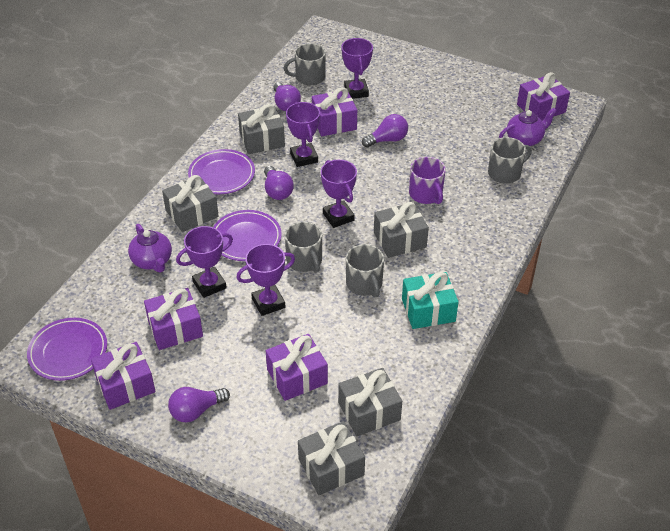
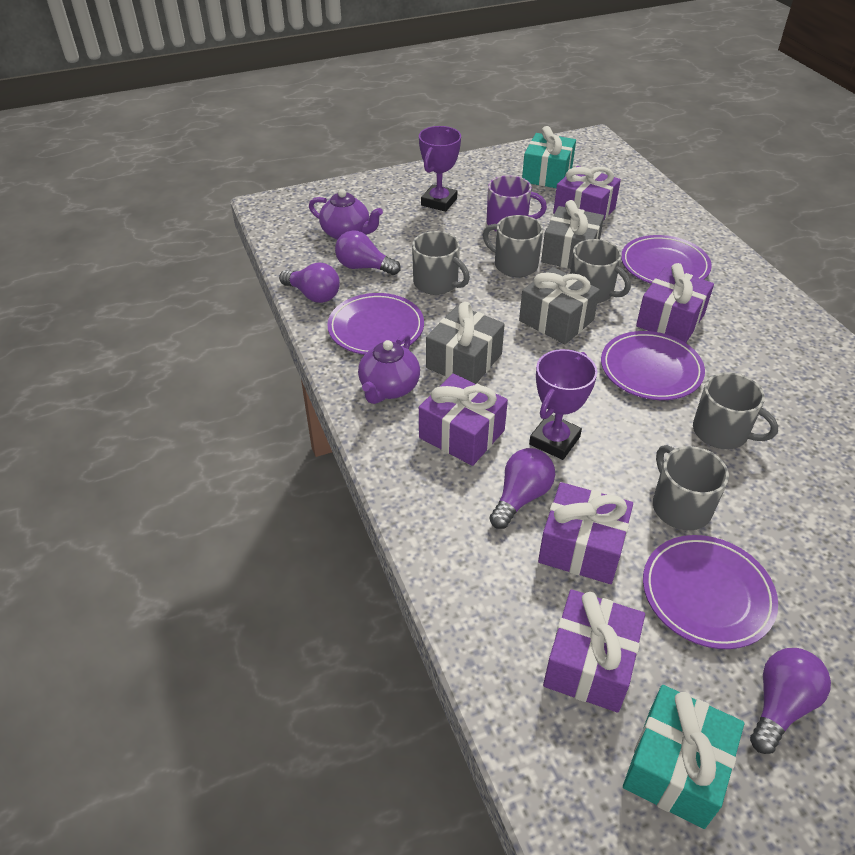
grey gift: [162,175,219,232] [238,104,285,154] [298,421,365,495] [338,368,402,436] [374,202,429,258] = 5 -> [426,302,505,384] [519,267,600,344] [541,200,604,269] = 3
grey mug: [283,43,326,85] [285,222,322,273] [346,244,384,297] [488,137,532,184] = 4 -> [412,231,470,295] [483,215,543,277] [570,239,631,303] [653,445,729,530] [693,372,778,449] = 5
purple plate: [27,318,107,381] [188,149,255,194] [213,210,282,261] = 3 -> [327,293,424,355] [601,331,705,400] [621,235,712,284] [643,535,778,649] = 4
purple trophy: [176,226,233,298] [236,244,295,316] [286,102,320,167] [321,160,357,228] [341,38,373,99] = 5 -> [419,126,461,212] [529,349,597,460] = 2
turquoise gift: [402,272,459,329] = 1 -> [522,126,576,188] [623,685,744,829] = 2

